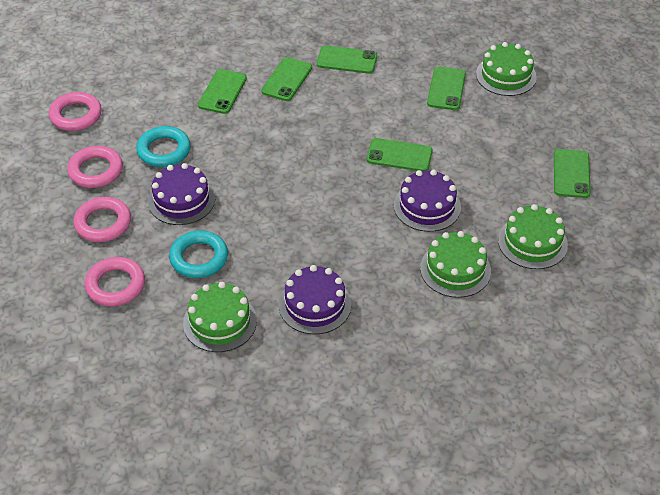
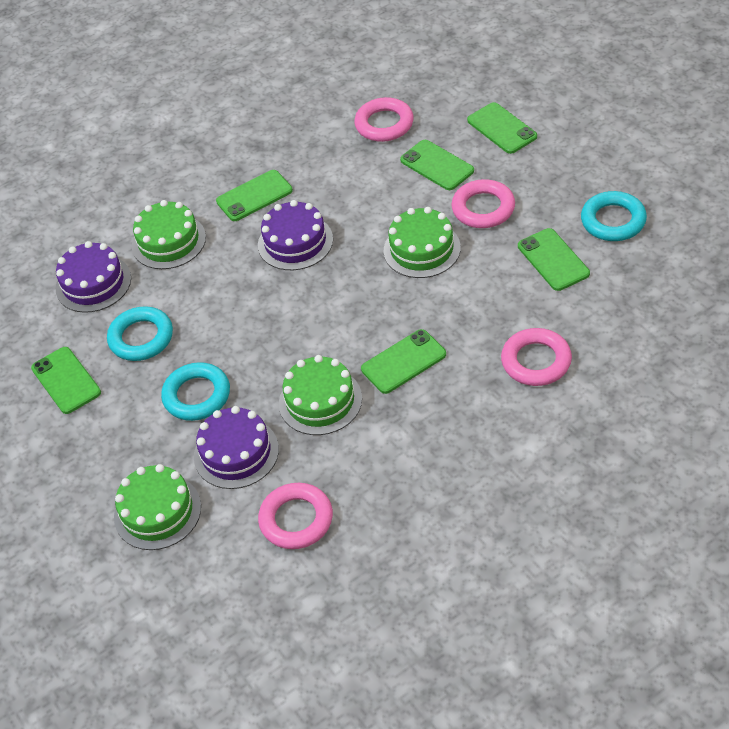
turquoise ring: [136,126,191,167] [169,230,228,278] = 2 -> [107,306,173,361] [161,362,230,421] [581,191,647,241] = 3

